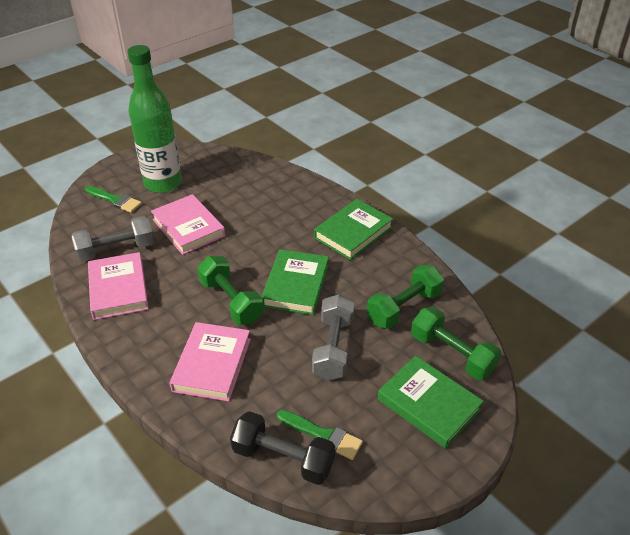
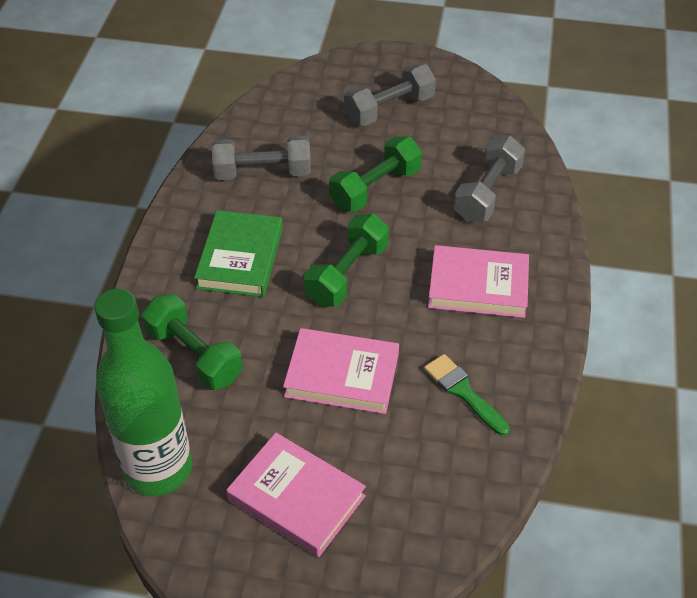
black dumbbell: [230,411,335,485] = 1 -> none = 0
green book: [261,249,329,315] [314,199,393,260] [378,356,484,449] = 3 -> [194,210,283,297] = 1
green brush: [85,186,142,213] [277,410,363,460] = 2 -> [424,354,510,436] = 1
grey dumbbell: [71,216,154,262] [312,294,354,381] = 2 -> [212,136,311,180] [344,63,436,126] [454,136,525,222] = 3

